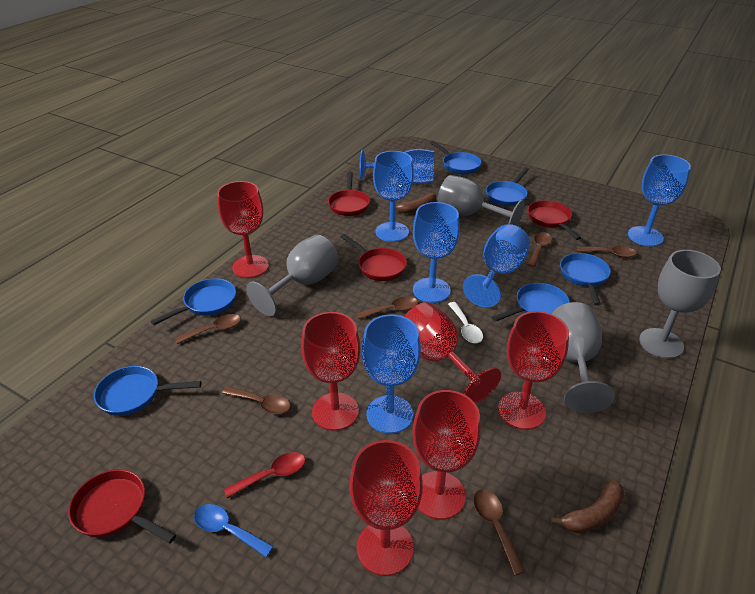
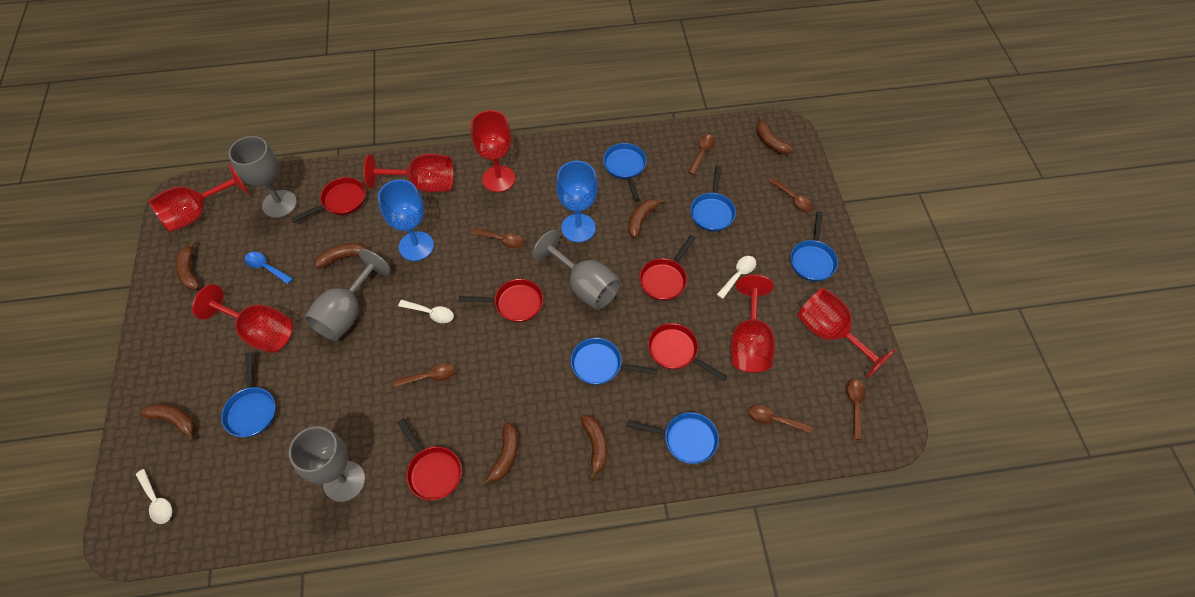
blue goblet: [360,149,434,184] [362,314,421,434] [373,151,414,242] [413,202,460,303] [463,224,530,307] [628,154,691,247] = 6 -> [378,179,434,261] [556,161,598,242] = 2
brown banana: [395,193,436,214] [550,480,625,533] = 2 -> [141,404,195,442] [176,241,200,290] [315,243,375,268] [482,422,518,486] [581,415,607,480] [628,198,665,238] [756,116,793,154] = 7
red pan: [68,469,176,544] [328,172,370,216] [341,234,407,281] [528,200,581,240] = 4 -> [291,177,366,223] [397,419,462,500] [459,279,543,322] [639,235,695,301] [648,323,727,381] = 5
red spoon: [224,452,305,498] = 1 -> none = 0
white spoon: [448,302,483,343] = 1 -> [136,469,172,524] [398,300,454,323] [717,256,756,299] = 3

